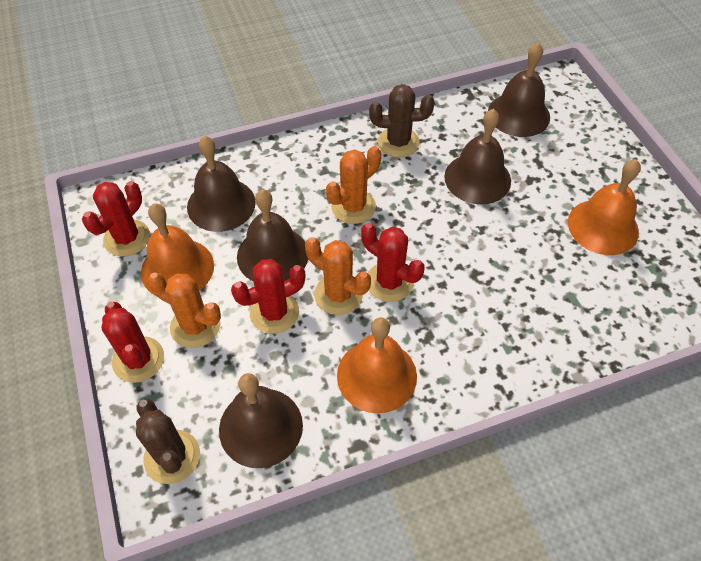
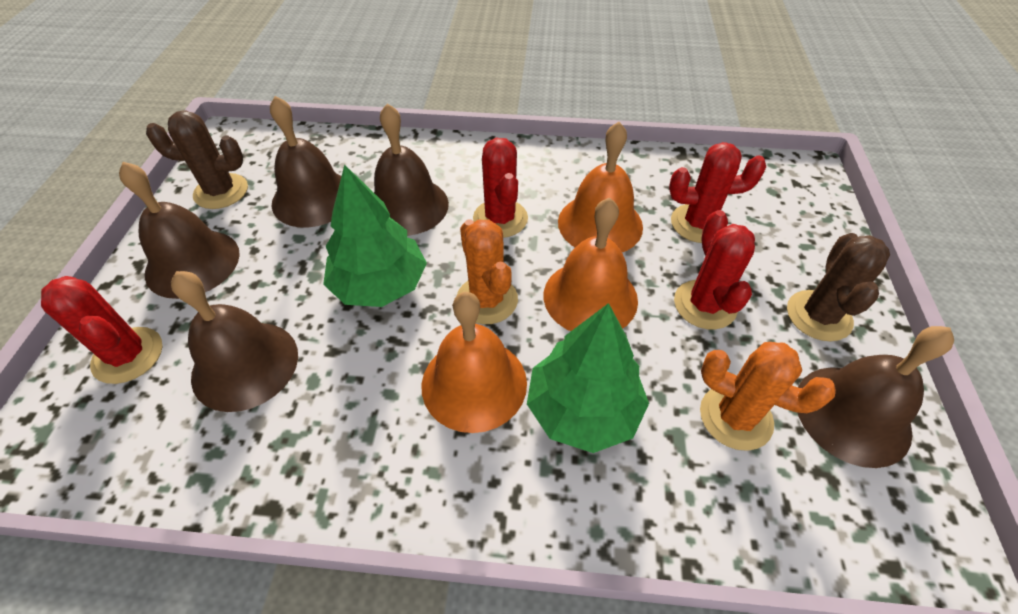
green tree: none = 0 -> [323,164,427,307] [527,303,649,453] = 2
orange cactus: [148,273,221,348] [305,237,371,315] [326,146,381,224] = 3 -> [457,219,518,324] [700,342,836,451] = 2

